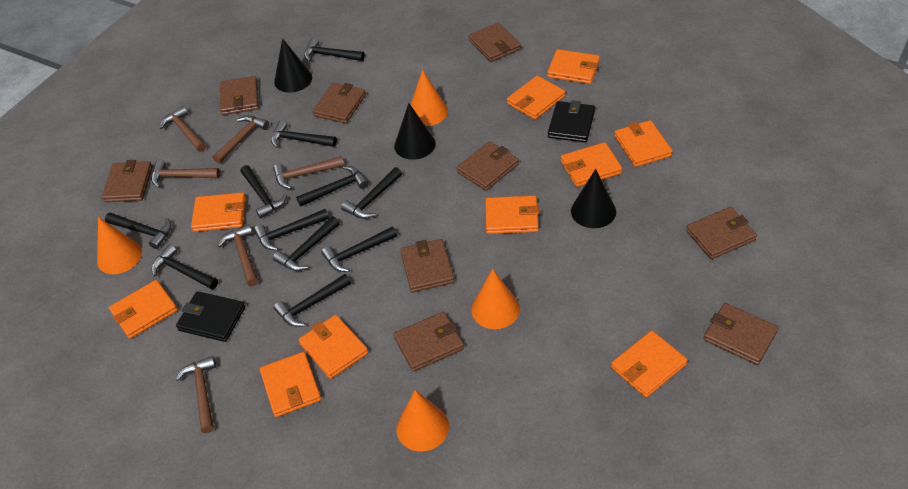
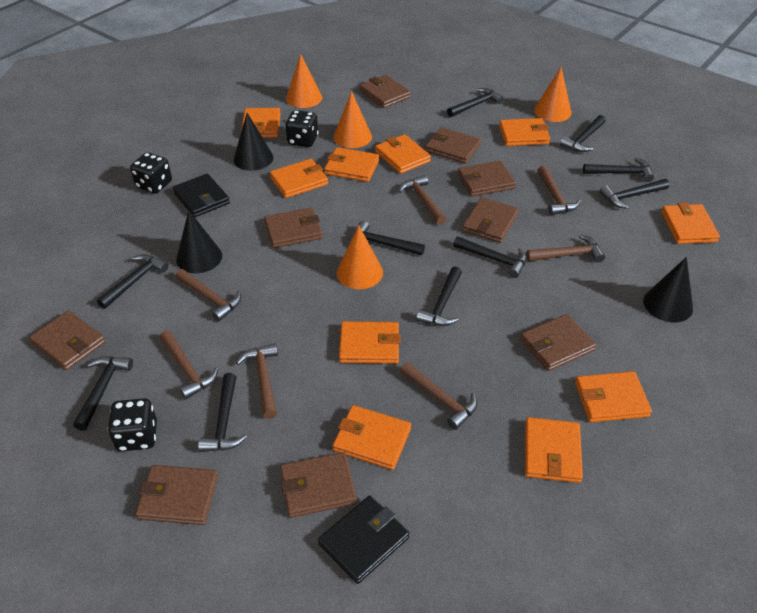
black dice: none = 0 -> [108,398,157,451] [130,152,172,194] [285,110,319,147] = 3
black hammer: [105,213,171,249] [152,244,218,290] [240,165,287,219] [254,209,329,250] [271,121,337,148] [273,216,340,271] [274,274,351,327] [296,166,369,206] [304,38,365,62] [321,227,397,272] [341,167,402,219] = 11 -> [73,356,133,431] [97,254,169,309] [198,373,247,452] [352,221,425,255] [416,267,462,326] [447,88,504,117] [453,236,527,278] [560,115,606,152] [583,158,654,182] [600,179,669,209] = 10
brown hammer: [151,160,220,188] [160,106,206,152] [175,356,216,433] [213,115,269,164] [218,224,258,286] [273,156,344,189] = 6 -> [160,331,218,399] [176,269,241,322] [236,343,278,419] [398,175,446,225] [400,362,477,430] [526,234,605,263] [537,165,581,215] = 7

